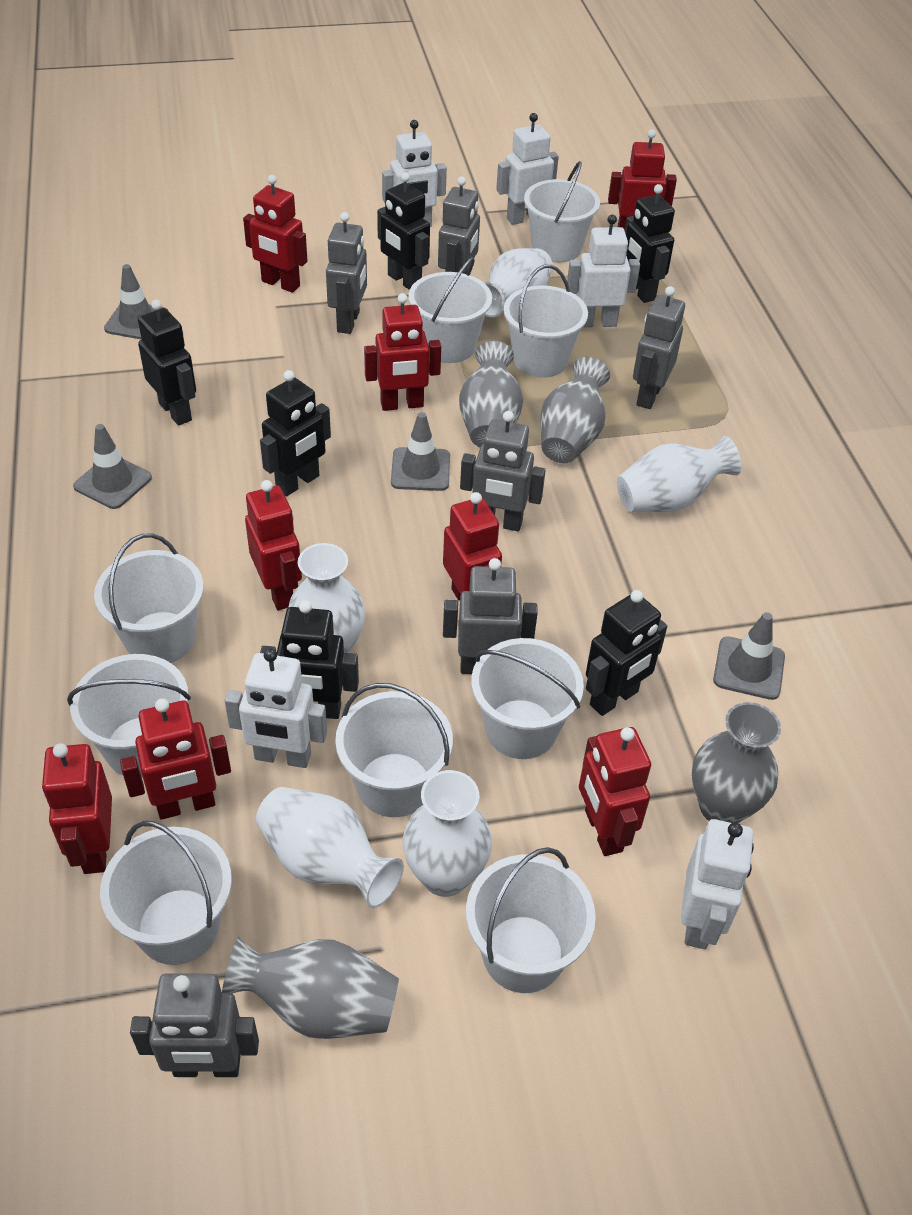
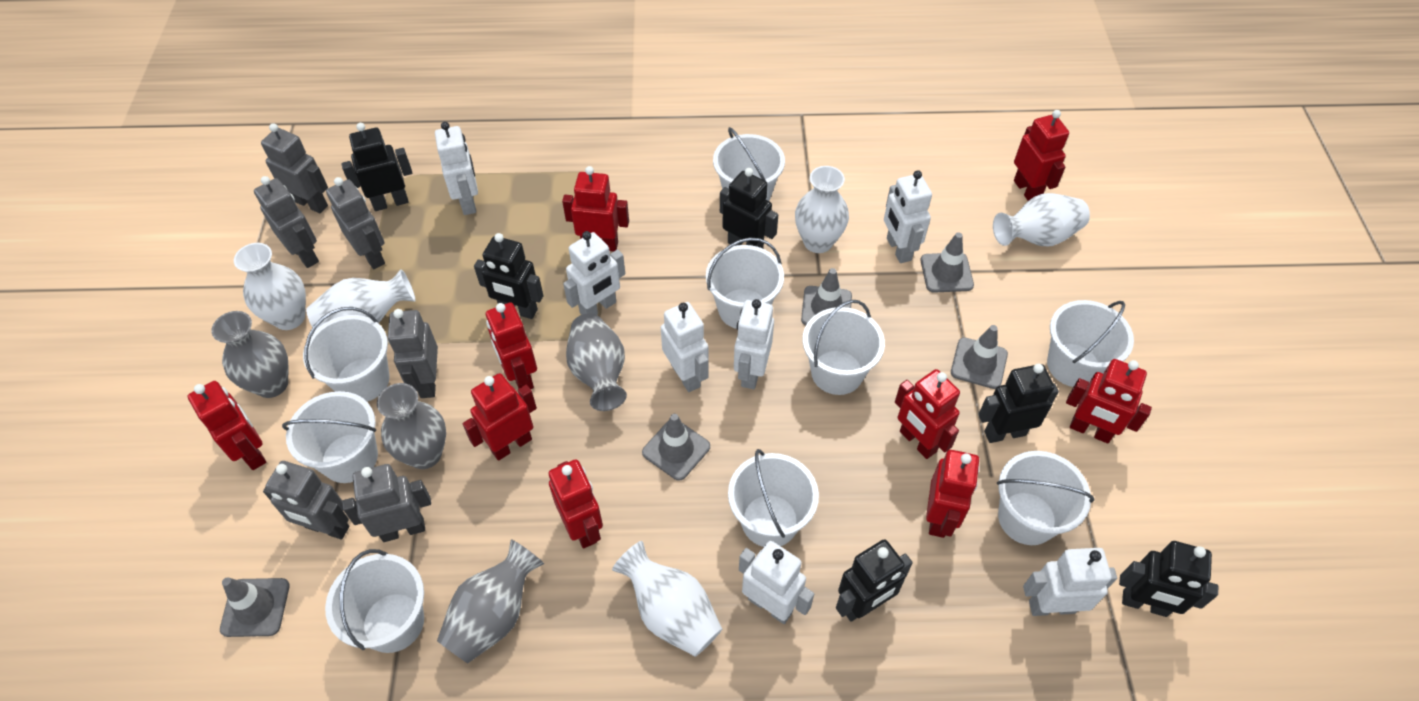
grey traffic cone: [73,424,152,509] [104,264,168,340] [391,412,450,491] [713,612,785,700] = 4 -> [220,577,290,637] [642,414,710,481] [801,268,852,325] [921,232,974,293] [951,325,1008,389] = 5
red robot: [42,743,112,874] [120,698,231,820] [243,175,307,293] [245,480,302,610] [364,293,441,411] [443,492,502,600] [579,727,651,856] [608,129,677,231] = 8 -> [188,381,266,470] [463,373,537,461] [486,302,537,389] [549,459,603,548] [562,166,629,251] [895,369,960,459] [926,450,979,538] [1014,110,1069,201] [1066,359,1152,443] = 9
white robot: [225,648,327,768] [382,120,447,227] [496,113,559,225] [567,215,640,327] [681,819,754,949] = 5 -> [435,122,478,215] [563,231,625,315] [661,302,708,392] [734,299,774,389] [739,541,814,624] [884,170,932,263] [1023,548,1117,616] = 7

